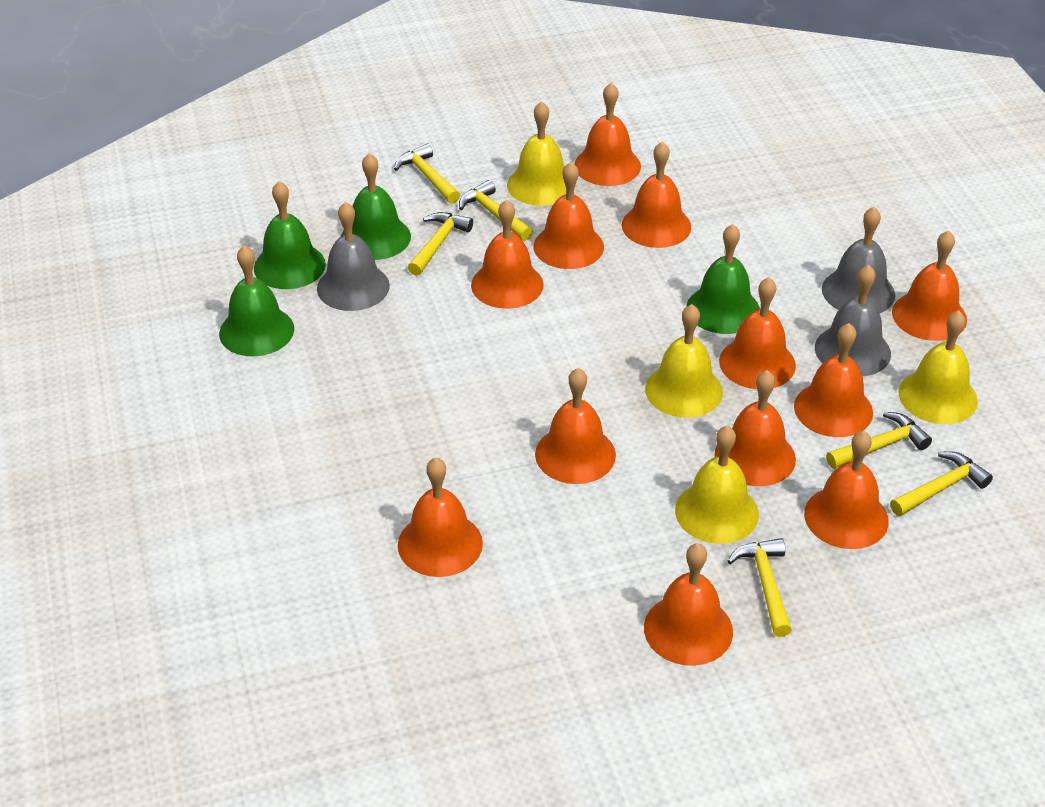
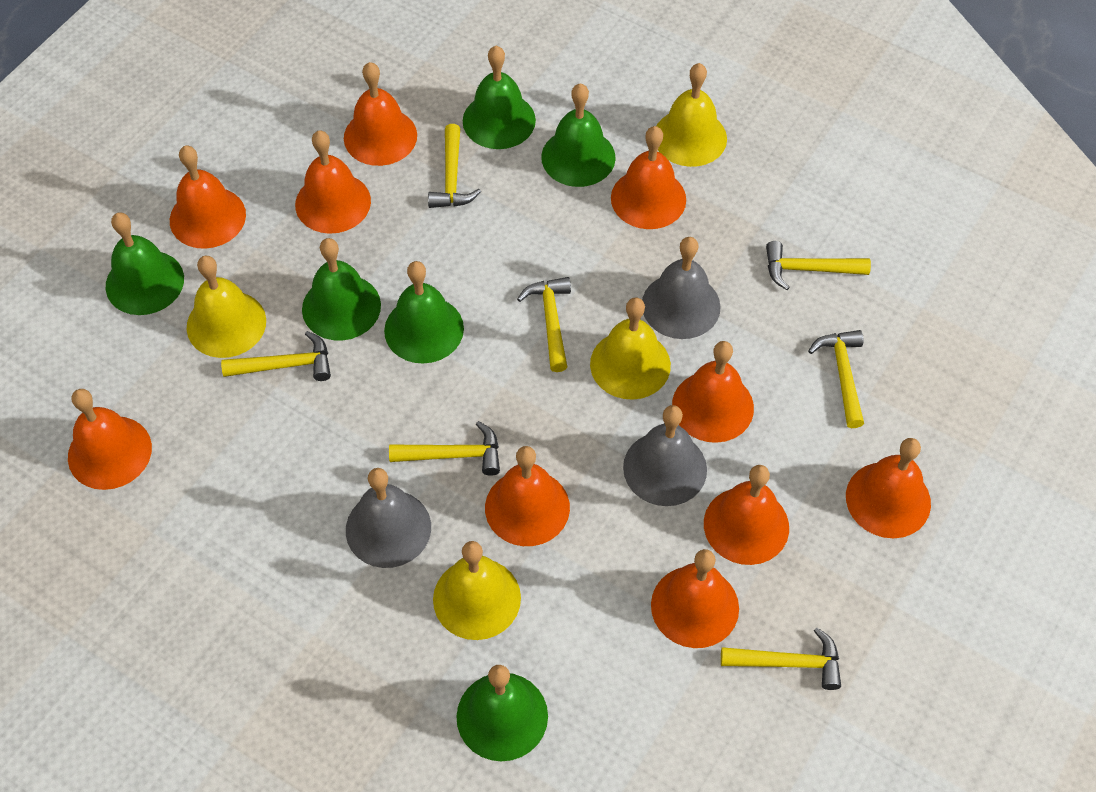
green bell: [219,245,294,356] [254,181,326,289] [341,153,411,260] [686,224,760,334] = 4 -> [106,213,184,315] [302,238,381,340] [384,261,464,364] [456,665,548,761] [463,46,536,149] [541,83,616,187] = 6
orange bell: [398,458,483,577] [471,200,544,309] [534,162,604,269] [535,368,616,484] [574,83,641,186] [622,141,691,248] [644,543,733,666] [715,370,796,486] [719,277,796,389] [794,323,873,437] [804,431,889,549] [892,230,967,341] = 12 -> [68,389,152,490] [170,146,246,249] [295,130,371,234] [344,62,417,166] [485,446,570,546] [611,126,686,229] [651,549,739,648] [672,341,754,443] [704,465,789,565] [846,438,931,538] = 10
yellow hammer: [394,144,460,204] [408,212,473,276] [459,180,533,241] [727,538,792,637] [826,412,932,469] [890,451,993,516] = 6 -> [221,331,331,381] [389,421,500,476] [428,124,481,208] [517,277,571,372] [721,628,841,690] [766,241,871,290] [808,330,864,428] = 7

